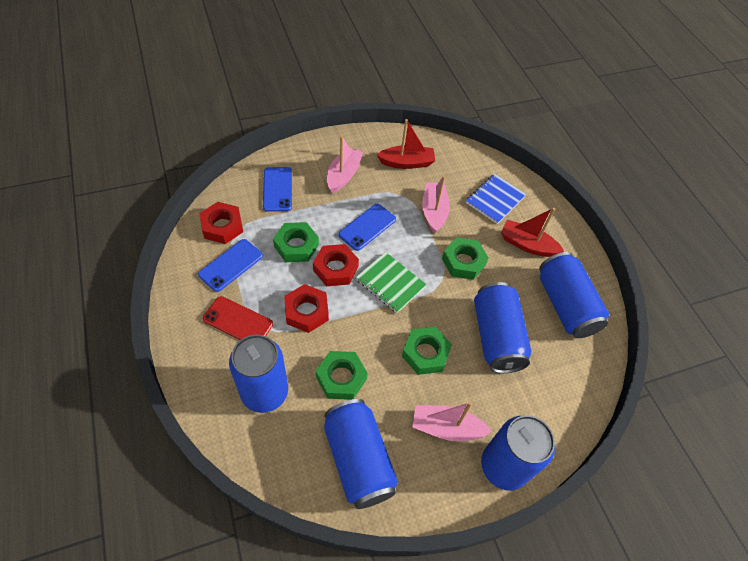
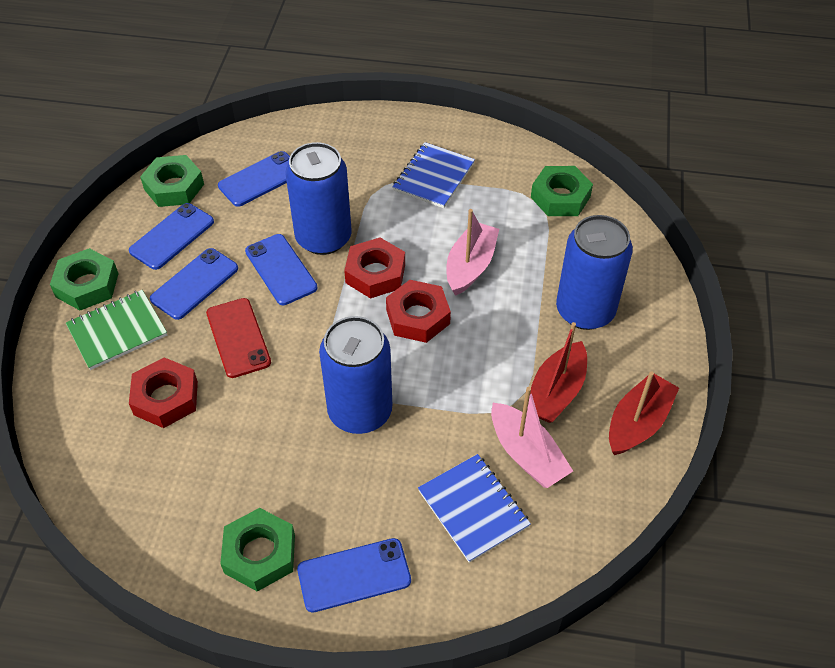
blue can: [229,335,288,413] [324,399,398,509] [474,282,531,373] [481,415,555,490] [539,252,609,338] = 5 -> [286,142,352,255] [319,316,392,434] [556,215,633,330] = 3
blue notebook: [466,174,526,224] = 1 -> [393,142,475,208] [418,454,531,563] = 2
blue phone: [198,239,263,292] [263,167,292,212] [338,204,396,251] = 3 -> [129,203,214,270] [150,248,238,320] [218,151,290,207] [245,234,318,305] [297,538,411,613] = 5
pink boat: [327,136,363,193] [412,402,492,442] [422,175,450,234] = 3 -> [447,209,499,296] [491,387,573,488] = 2

